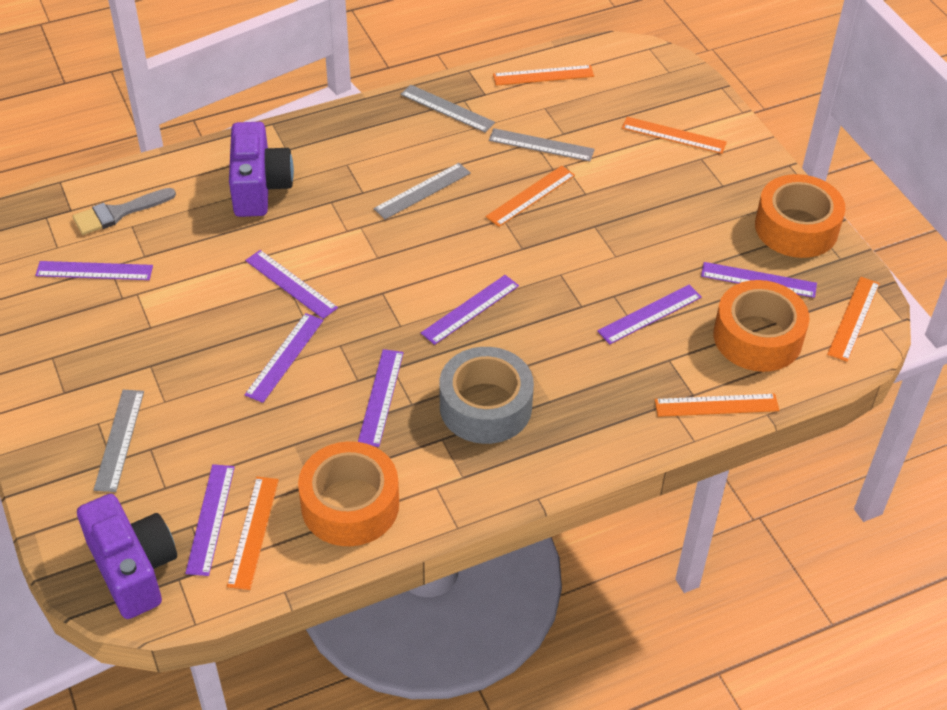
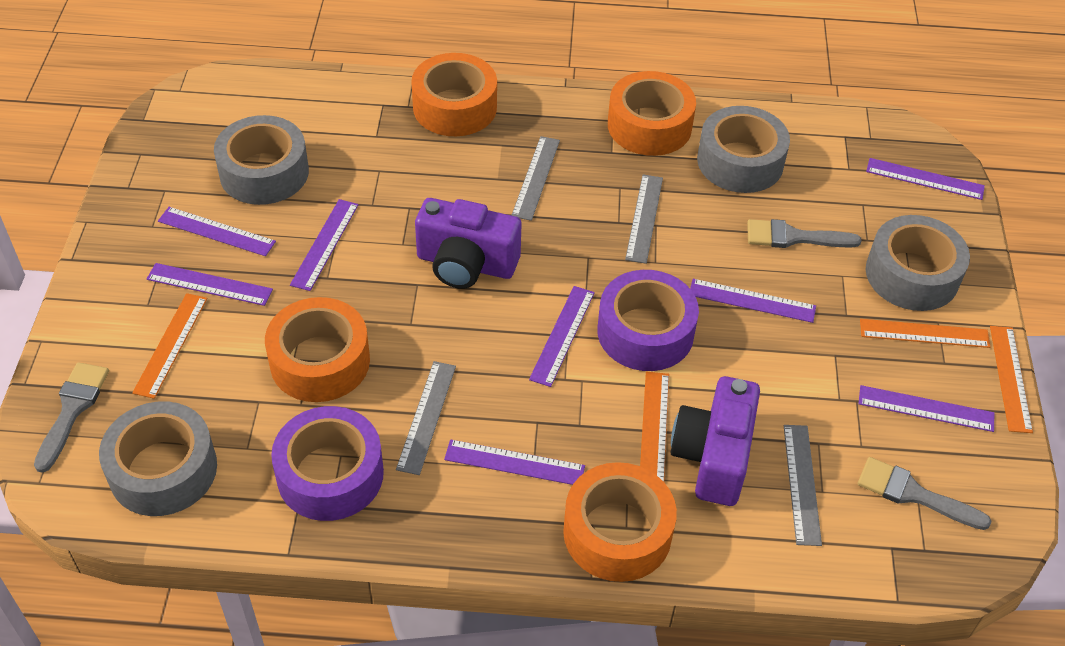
grey brush: [72,188,176,235] = 1 -> [34,362,109,473] [747,219,862,248] [858,457,992,530] = 3
grey tape: [440,347,534,444] = 1 -> [99,401,217,516] [214,115,309,205] [697,106,790,193] [866,215,970,311] = 4
orange ruler: [227,477,279,590] [486,166,575,227] [493,65,594,86] [622,117,727,154] [655,394,779,417] [827,277,880,362] = 6 -> [132,293,207,399] [640,372,669,482] [860,319,991,348] [990,326,1033,433] = 4
orange tape: [298,441,399,546] [714,280,809,372] [755,174,846,258] = 3 -> [265,297,370,402] [411,53,497,136] [563,462,677,582] [608,71,696,156] = 4
purple tape: none = 0 -> [271,406,384,521] [597,270,699,371] = 2

